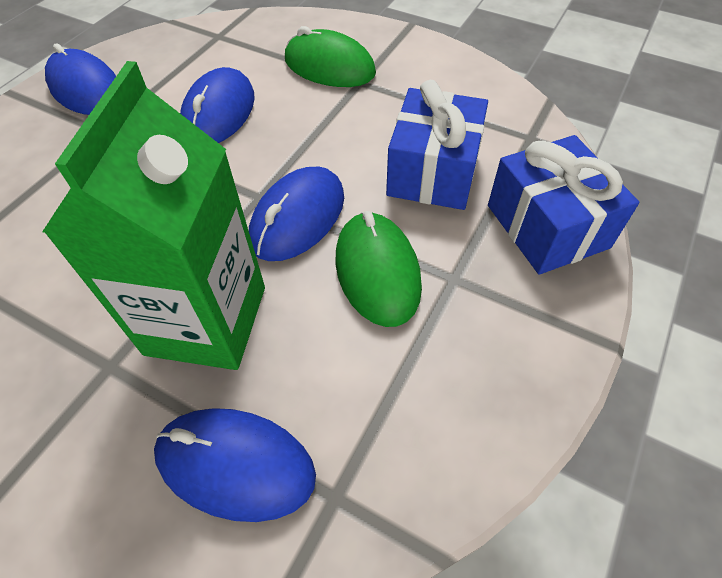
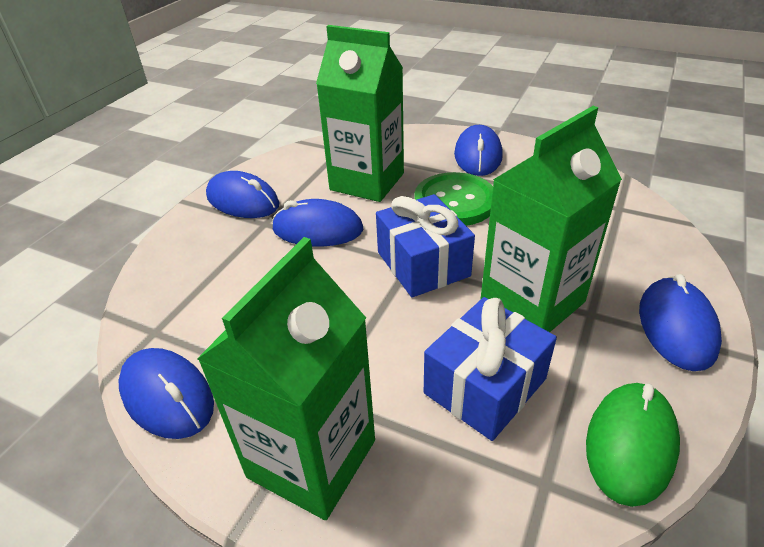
blue mouse: [45,43,116,115] [154,408,316,522] [180,67,255,143] [249,167,344,261] = 4 -> [118,348,214,439] [206,171,280,218] [272,199,363,246] [454,125,503,176] [639,274,722,371] = 5
green button: none = 0 -> [414,172,493,226] = 1
green carton: [42,61,265,370] = 1 -> [197,237,375,520] [316,25,404,202] [481,106,622,332] = 3
green mouse: [285,26,376,87] [335,211,422,327] = 2 -> [586,383,680,507] = 1

